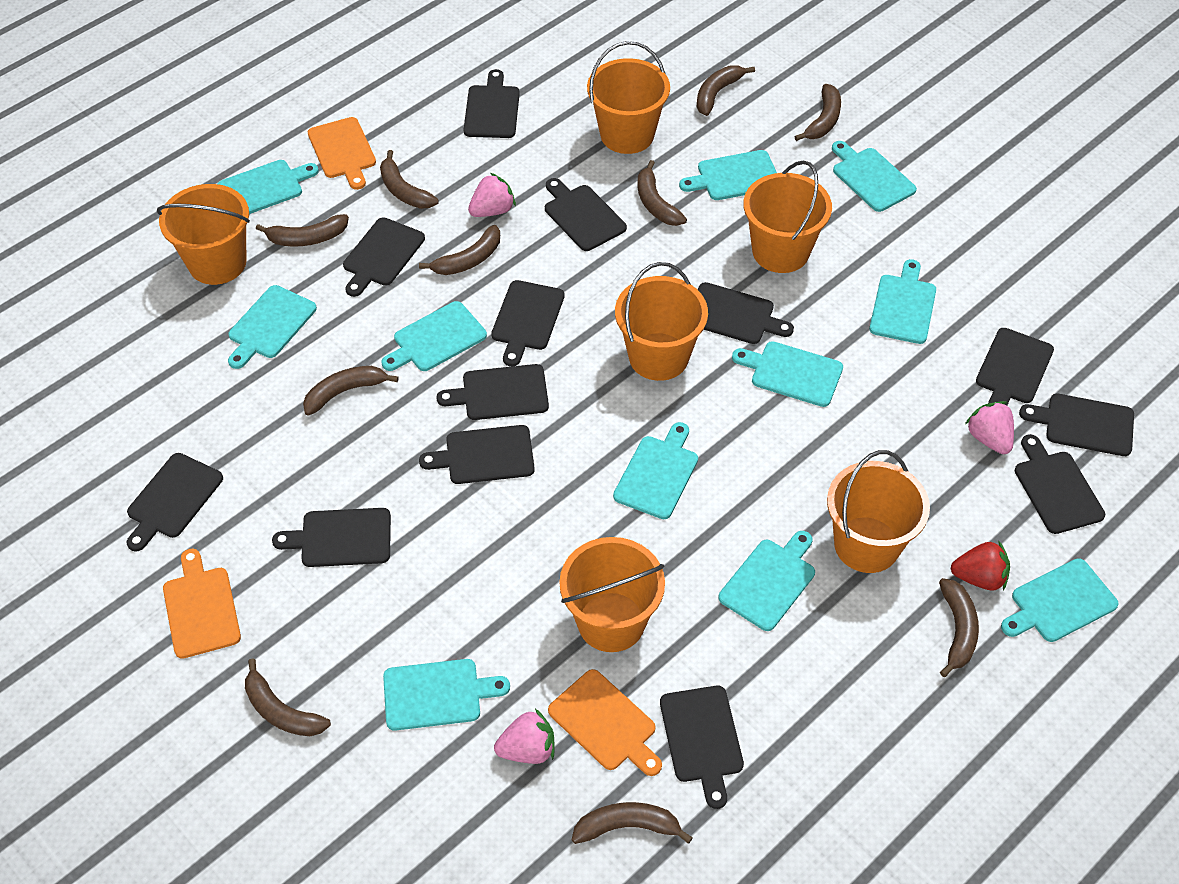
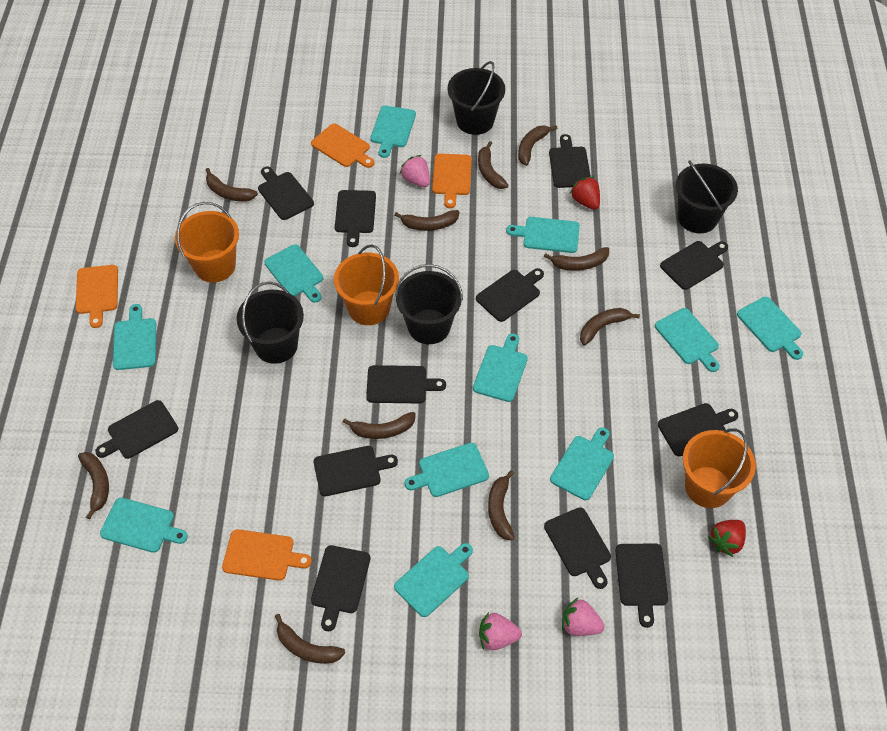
black bucket: none = 0 -> [236,282,304,364] [395,264,463,344] [448,61,505,135] [676,160,738,233] = 4
black cutting board: [126,453,223,552] [272,508,391,567] [343,217,425,297] [419,425,535,484] [436,364,549,420] [463,69,520,138] [491,280,565,367] [545,178,627,251] [660,686,744,809] [697,282,794,344] [976,328,1054,406] [1015,434,1105,534] [1019,394,1134,456] = 13 -> [95,400,178,459] [258,167,314,220] [311,545,370,631] [313,446,398,496] [335,190,376,247] [366,365,446,403] [476,268,544,322] [544,507,611,589] [549,134,591,188] [615,543,668,628] [658,403,738,456] [660,241,728,290] = 12
orange bucket: [157,184,250,285] [559,537,665,652] [587,41,670,154] [615,262,708,381] [743,160,832,273] [827,450,930,573] = 6 -> [175,202,239,282] [334,244,399,325] [683,428,756,508] = 3
orange cutting board: [163,549,241,659] [308,117,376,190] [548,669,662,776] = 3 -> [76,265,118,328] [222,529,312,581] [311,124,374,168] [432,153,472,208] = 4
red strawberry: [951,540,1010,591] = 1 -> [570,177,600,210] [708,520,746,557] = 2

